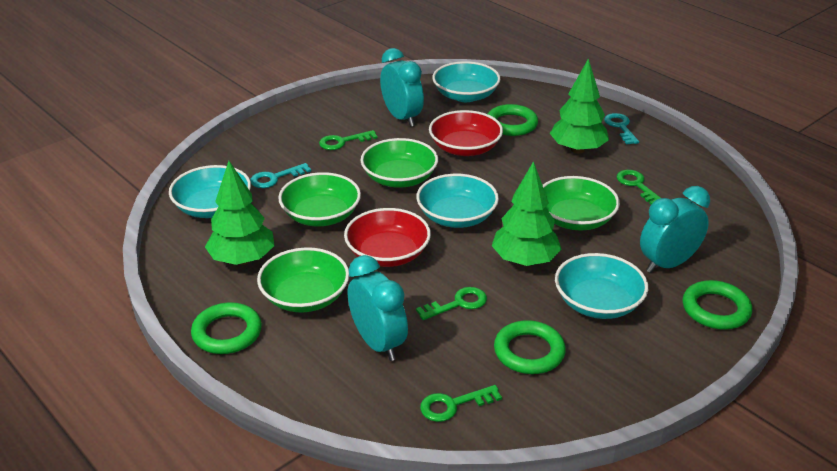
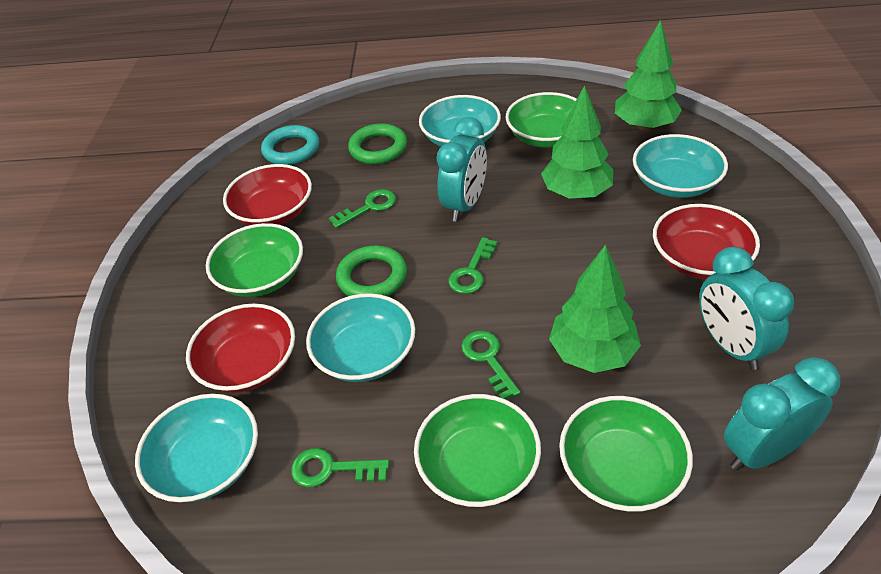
green ring: [191,302,262,354] [488,104,538,136] [494,320,566,374] [683,280,752,330] = 4 -> [336,245,407,296] [348,124,407,164] = 2
red bowl: [344,208,431,267] [429,110,503,156] = 2 -> [186,304,295,393] [223,164,312,225] [653,204,760,279] = 3
turquoise key: [250,163,311,188] [604,113,639,144] = 2 -> none = 0
turquoise ring: none = 0 -> [261,125,319,165] = 1

